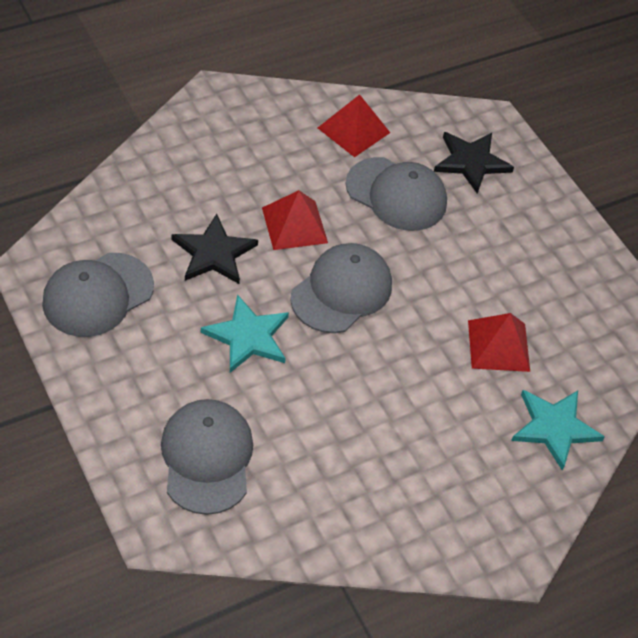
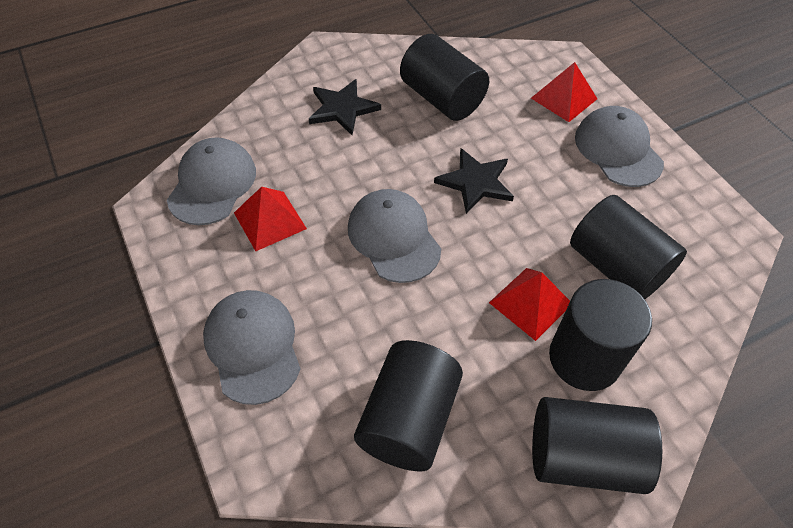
black cylinder: none = 0 -> [354,340,463,471] [400,34,489,121] [532,397,662,494] [549,279,652,391] [570,195,687,299] = 5
turquoise star: [201,294,289,373] [511,390,605,471] = 2 -> none = 0

